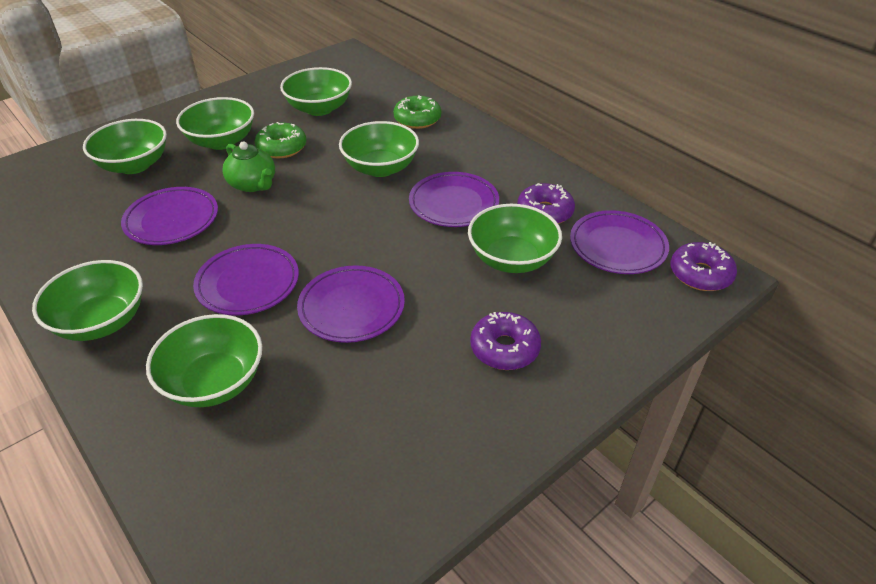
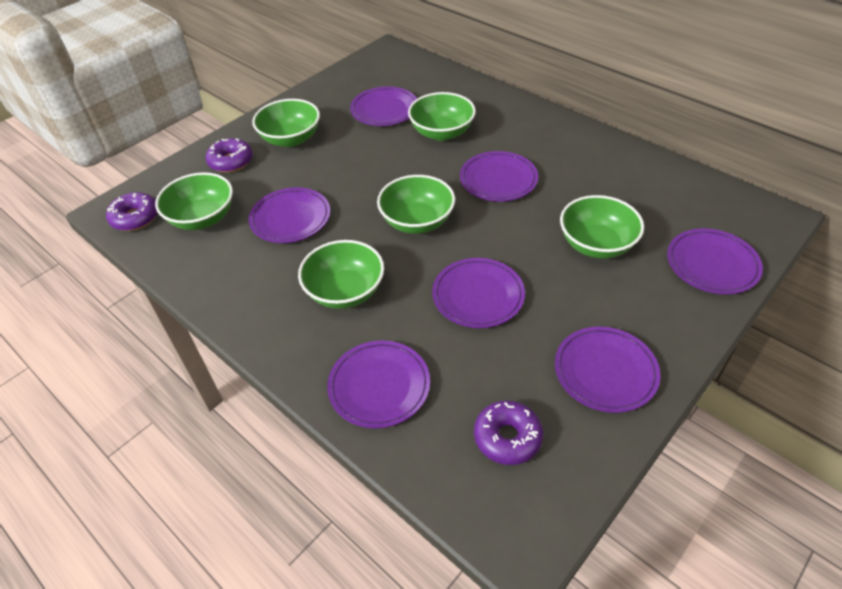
green bowl: [32,260,143,341] [83,119,167,174] [146,314,262,407] [176,97,254,150] [280,67,352,116] [339,121,419,177] [468,204,562,273] = 7 -> [155,172,233,230] [252,99,320,147] [298,240,384,309] [377,175,455,234] [408,92,476,141] [560,195,644,259] = 6
green donut: [255,122,306,158] [393,96,441,129] = 2 -> none = 0
green teapot: [222,141,275,192] = 1 -> none = 0
purple plate: [121,187,218,245] [193,244,299,315] [297,265,405,343] [409,172,499,227] [570,210,669,274] = 5 -> [249,187,330,243] [327,340,430,428] [350,87,417,126] [432,258,525,328] [460,151,538,201] [555,327,660,413] [667,229,763,294] = 7

